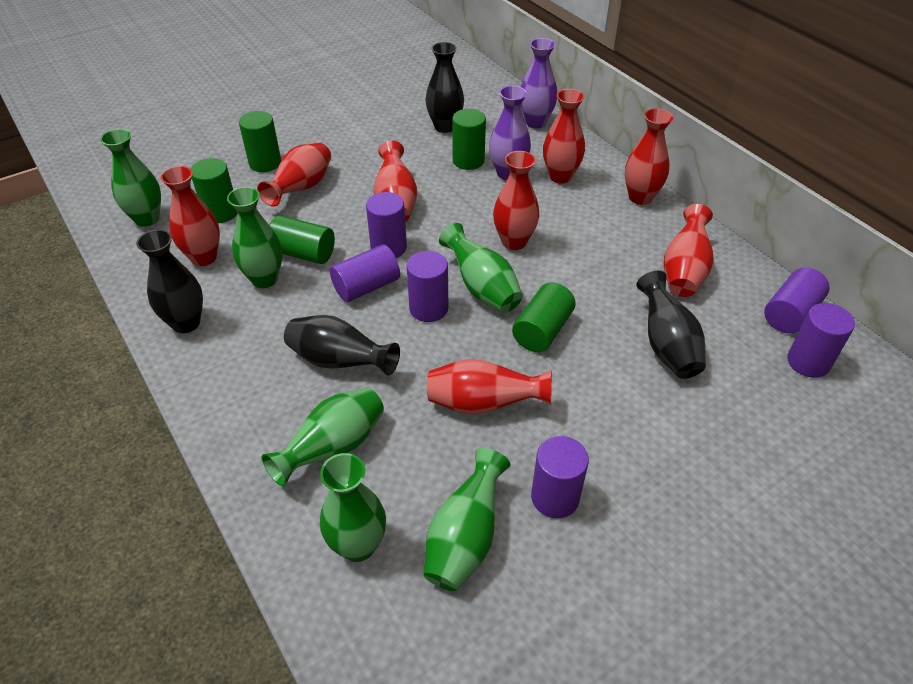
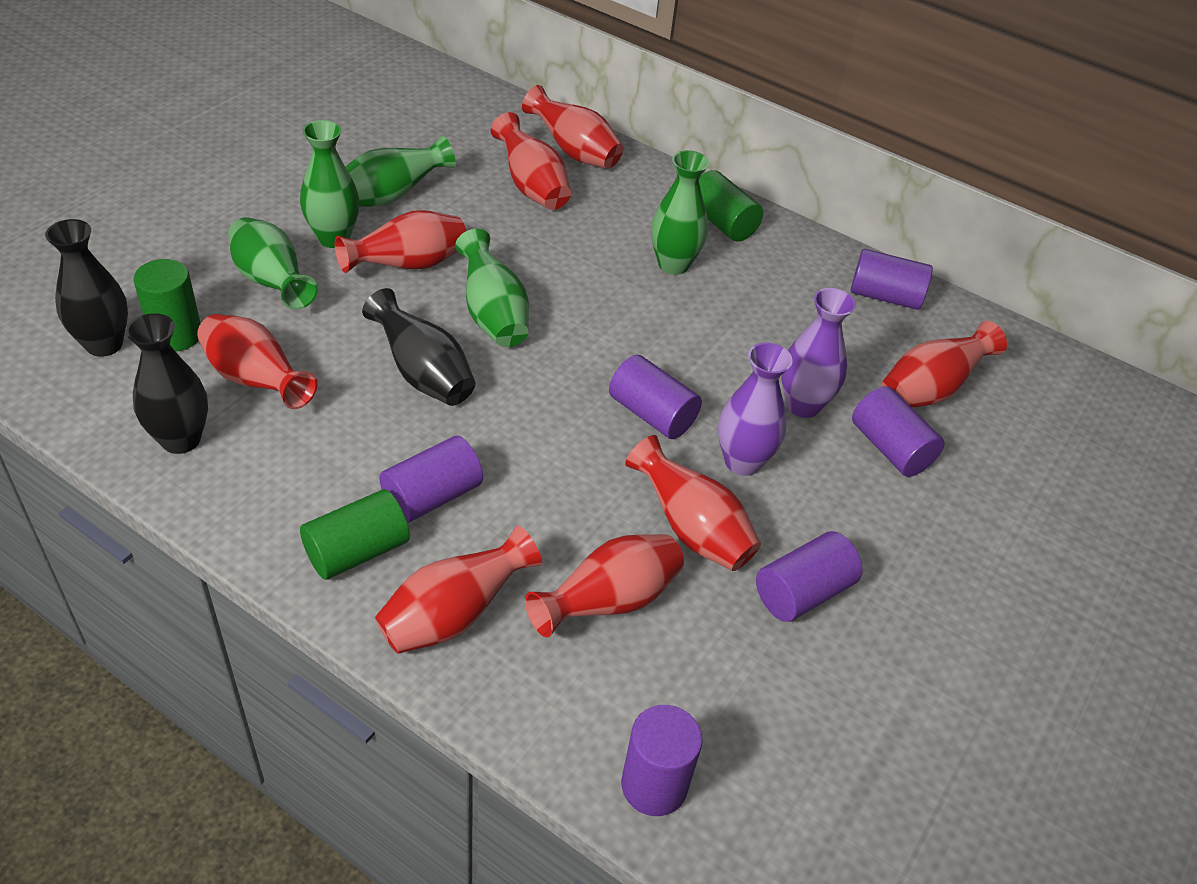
black vase: [136,229,203,333] [284,315,400,376] [425,42,464,133] [637,271,706,379] = 4 -> [45,219,128,357] [126,313,208,454] [362,288,475,406] = 3
green cylinder: [191,158,237,223] [239,111,281,172] [270,215,335,264] [452,109,486,170] [512,282,576,352] = 5 -> [134,259,201,352] [300,489,410,580] [699,170,763,242] = 3
green vase: [100,129,161,227] [227,187,283,288] [262,388,384,486] [320,453,386,562] [423,448,510,591] [439,223,523,313] = 6 -> [228,217,318,310] [300,120,359,248] [346,135,456,207] [455,229,529,347] [651,150,709,275] = 5

